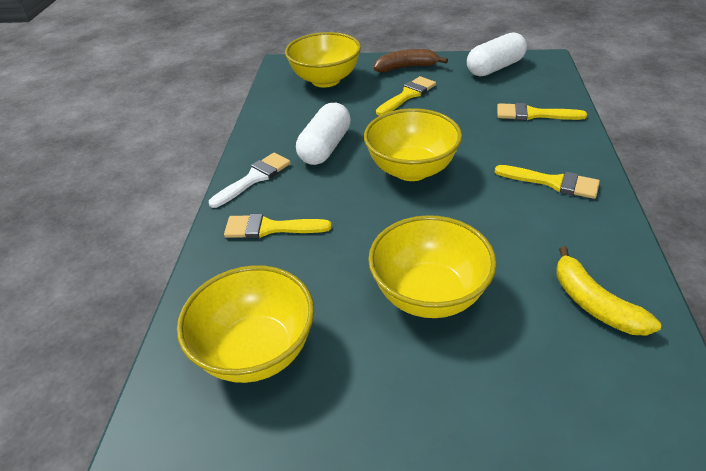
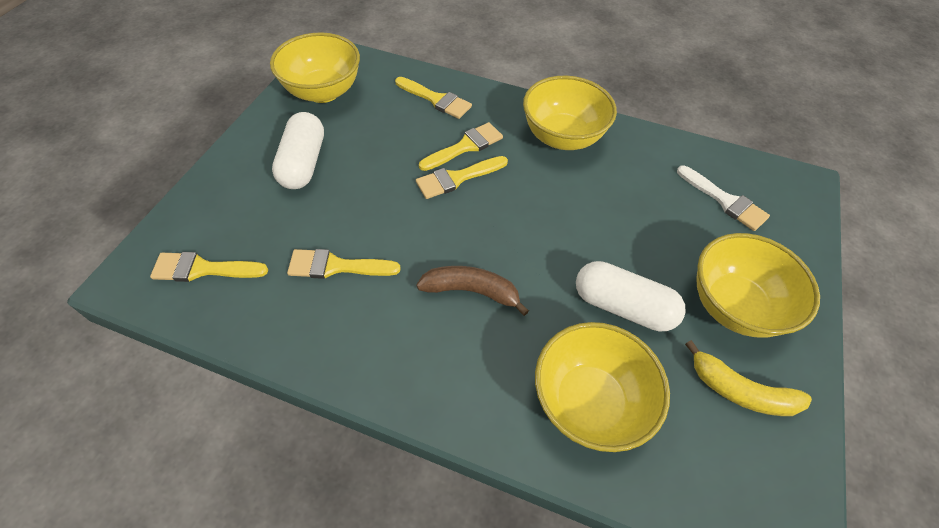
yellow brush: [224,214,332,238] [376,76,436,116] [495,165,600,199] [497,103,587,120] = 4 -> [150,252,269,282] [287,249,401,279] [395,77,472,119] [416,156,508,199] [419,122,503,171] = 5

